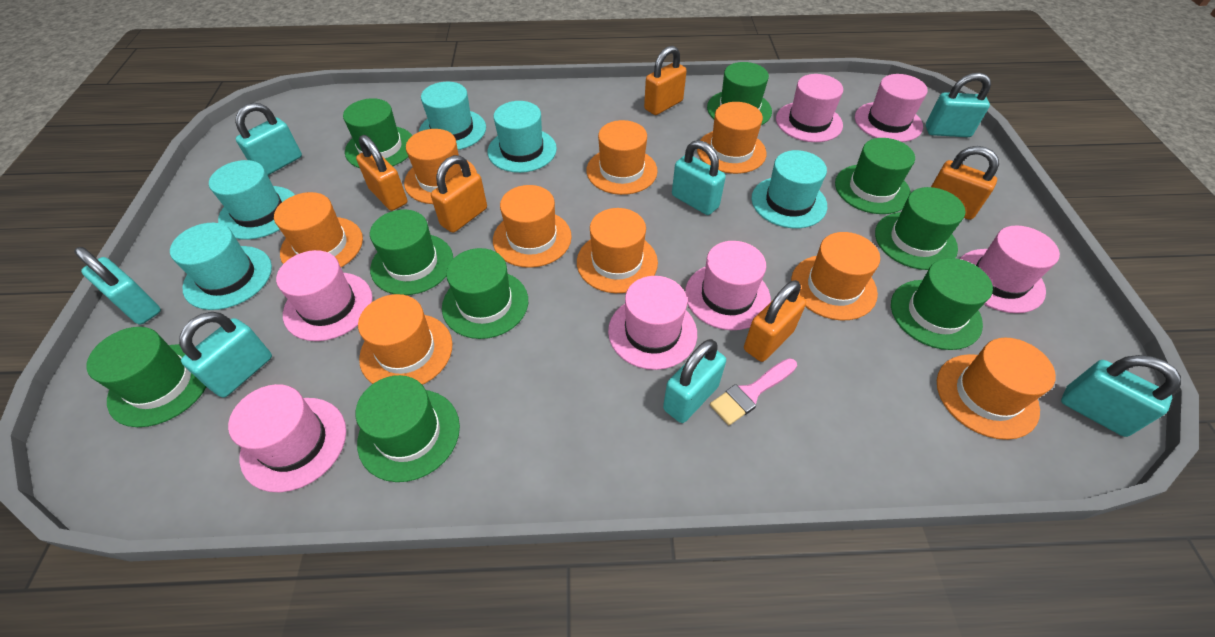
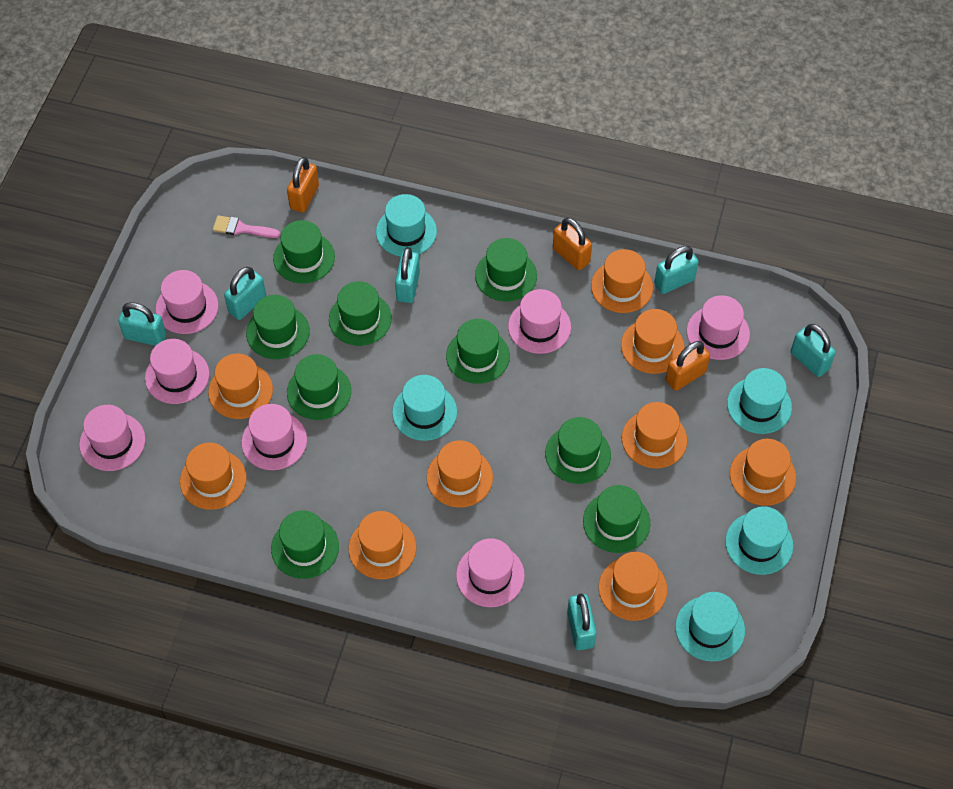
orange padlock: [356,135,408,211] [431,155,487,233] [644,46,687,115] [744,280,806,362] [931,146,999,220] = 5 -> [287,157,319,213] [553,218,592,270] [666,341,710,391] = 3
turquoise padlock: [74,247,161,324] [179,312,272,398] [235,103,302,175] [663,339,726,423] [672,140,726,215] [926,73,991,137] [1061,355,1181,437] = 7 -> [118,302,166,346] [224,267,266,320] [395,247,420,303] [567,594,597,650] [654,246,699,294] [791,324,836,377] = 6

